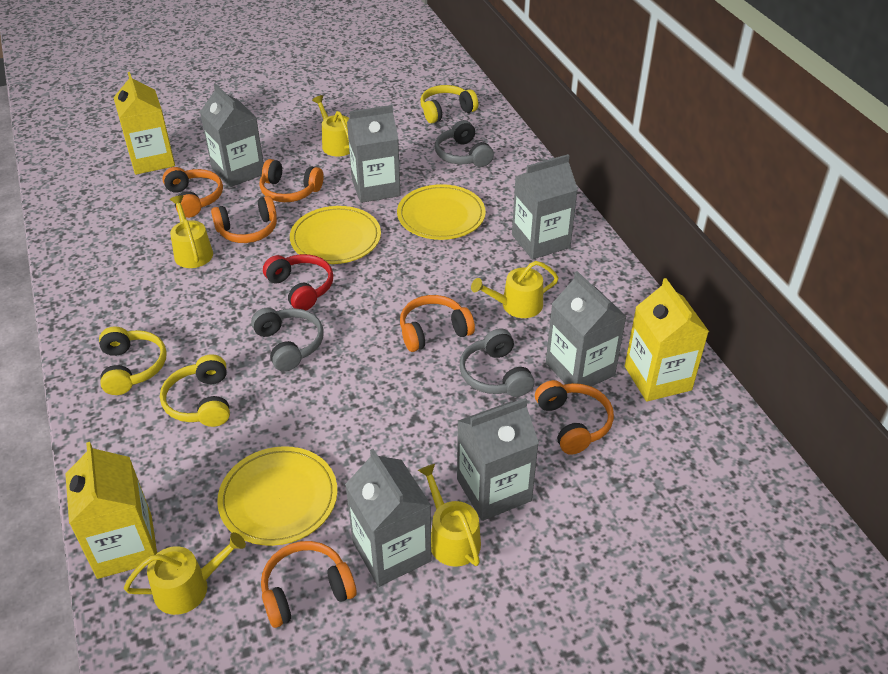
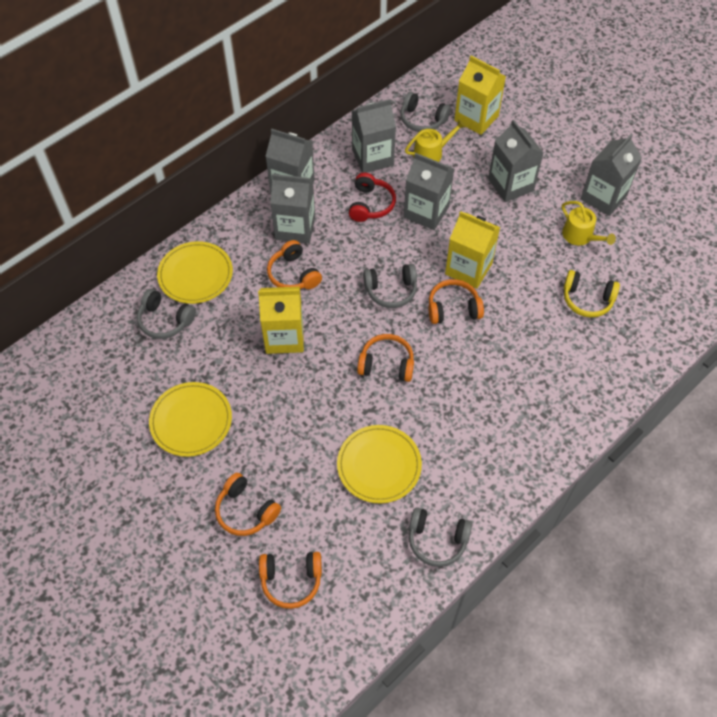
grey headphones: [251,308,323,372] [435,120,494,167] [459,328,534,397] = 3 -> [137,289,196,339] [363,264,417,308] [401,92,451,132] [409,507,472,567] = 4
orange headphones: [162,167,223,218] [211,196,277,243] [260,159,323,202] [261,541,357,628] [400,295,475,352] [535,380,614,454] = 6 -> [215,473,281,536] [259,552,322,609] [267,240,322,289] [357,334,414,382] [429,279,484,324] = 5
yellow headphones: [99,326,167,395] [160,354,230,427] [420,85,478,123] = 3 -> [564,270,620,317] = 1
yellow watering can: [124,532,246,615] [170,195,213,268] [312,95,350,156] [418,464,481,567] [471,261,559,318] = 5 -> [405,119,466,162] [562,201,616,245] = 2

